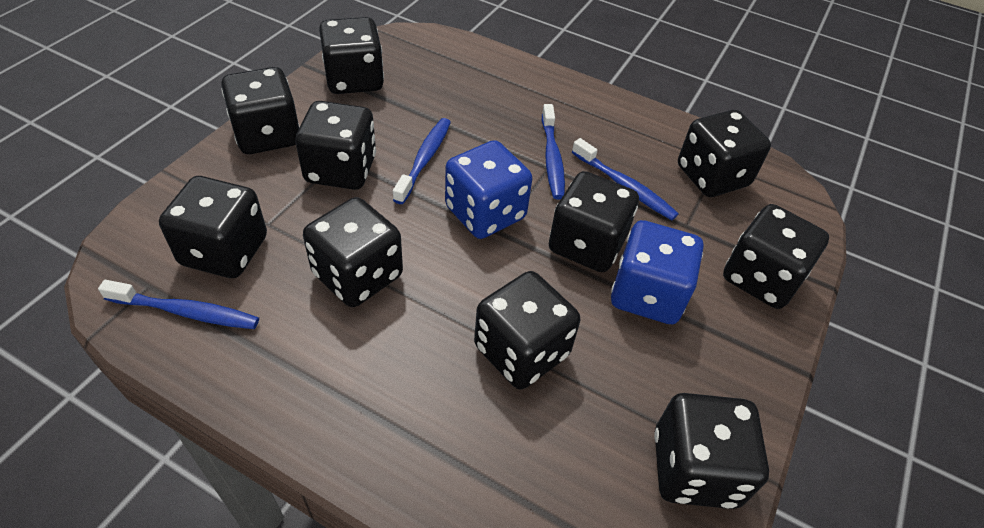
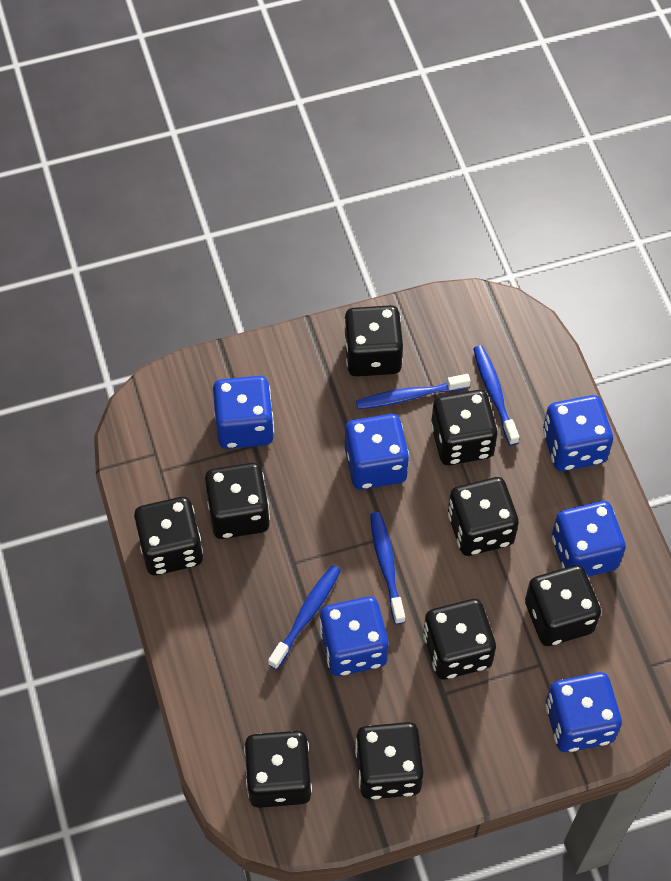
black dice: [159,176,267,278] [221,67,300,154] [295,101,376,190] [303,197,403,307] [319,17,384,94] [474,271,580,389] [549,171,639,272] [654,393,769,509] [678,110,771,197] [723,204,829,309] = 10 -> [134,497,203,575] [205,463,270,539] [244,731,312,808] [344,305,403,377] [355,722,424,799] [423,599,496,680] [431,390,498,465] [448,477,519,556] [525,565,601,646] = 9
blue dice: [445,140,532,239] [611,220,703,324] = 2 -> [213,376,274,449] [319,596,389,676] [345,414,409,490] [543,395,613,471] [546,672,622,752] [552,501,626,577] = 6

